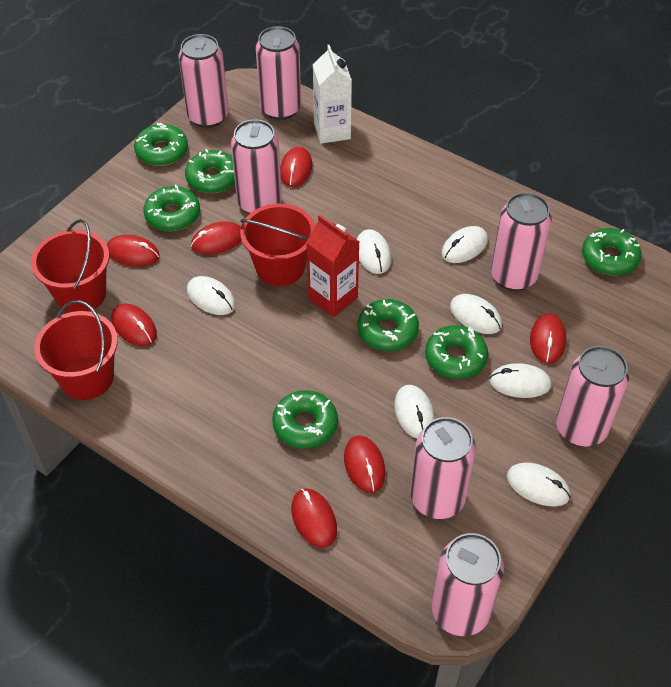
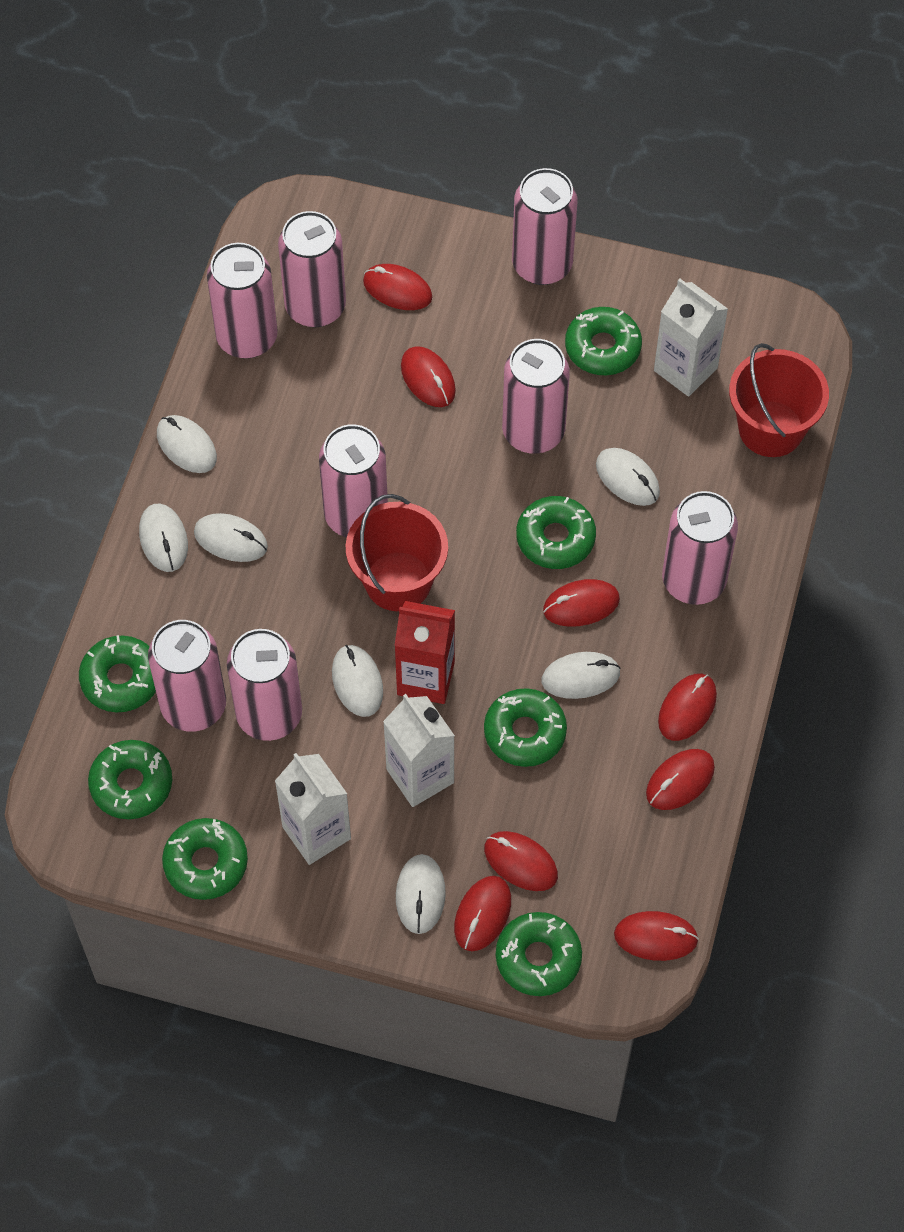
pink can: [178,34,229,128] [231,119,282,214] [256,26,301,120] [410,417,476,519] [432,533,504,636] [491,192,552,291] [556,346,629,447] = 7 -> [148,620,226,732] [207,243,278,359] [227,629,302,741] [278,211,346,327] [319,424,388,537] [502,339,570,454] [512,168,577,285] [662,491,738,605] = 8
red bucket: [31,219,109,312] [34,300,118,400] [240,204,315,286] = 3 -> [346,494,448,611] [729,343,829,457] = 2
red mouse: [107,235,160,267] [111,303,157,346] [191,222,242,254] [280,147,312,187] [291,488,337,548] [344,436,386,493] [530,314,566,364] = 7 -> [363,264,432,310] [401,346,456,407] [454,876,511,951] [484,831,558,891] [543,579,620,627] [614,911,699,961] [646,749,715,810] [658,674,717,741] = 8
white carton: [313,45,352,144] = 1 -> [275,753,351,865] [383,694,455,807] [654,278,728,397] = 3

